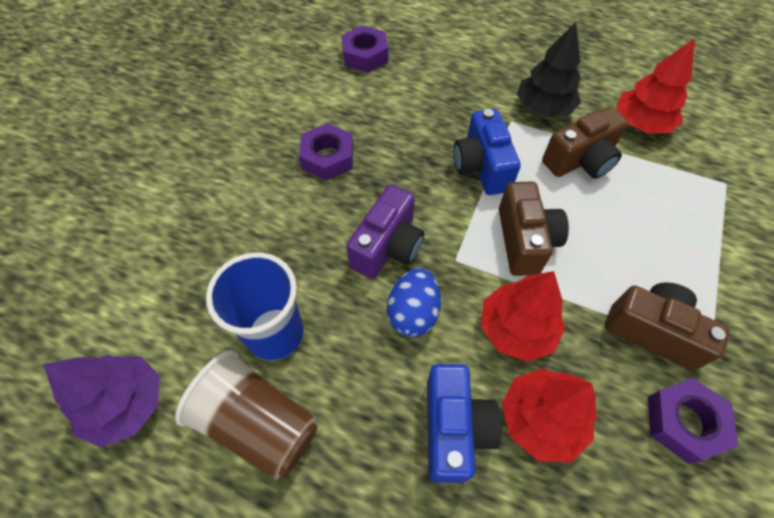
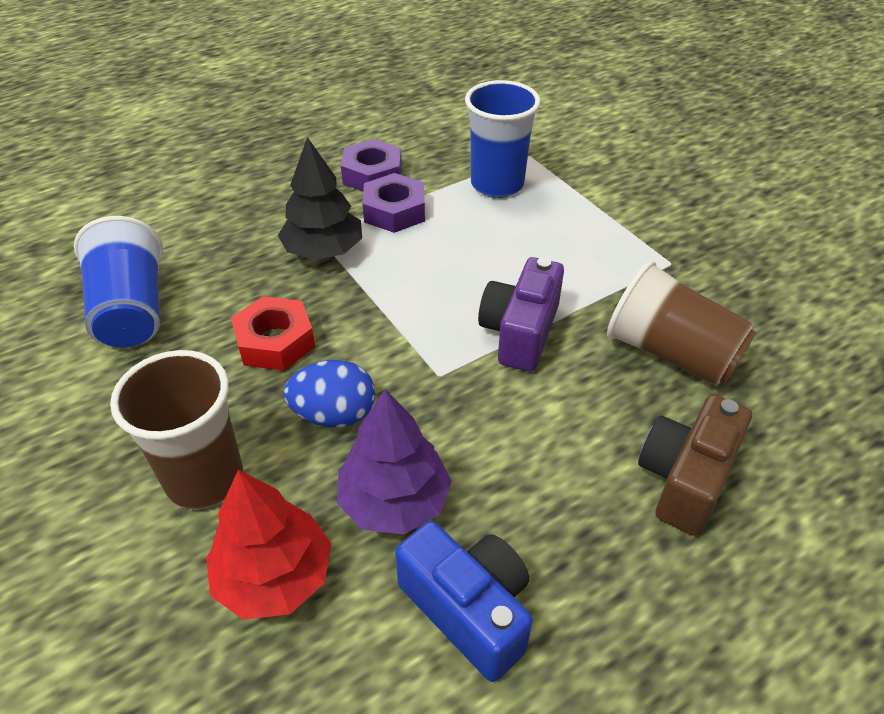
blue camera: [427,364,502,483] [453,109,521,195] = 2 -> [395,521,533,682] = 1
blue cup: [206,253,304,360] = 1 -> [74,216,163,347] [465,80,541,198] = 2
brown camera: [499,182,569,276] [542,107,628,179] [605,282,730,371] = 3 -> [638,395,752,536] = 1
brown cup: [175,350,318,480] = 1 -> [110,350,243,509] [607,261,757,386] = 2
purple nut: [299,123,353,181] [341,25,388,72] [648,378,738,464] = 3 -> [341,139,402,191] [363,173,425,233] = 2
red nut: none = 0 -> [231,296,315,371] = 1
red tree: [481,271,565,362] [502,368,597,462] [616,39,695,134] = 3 -> [206,470,331,620] = 1

